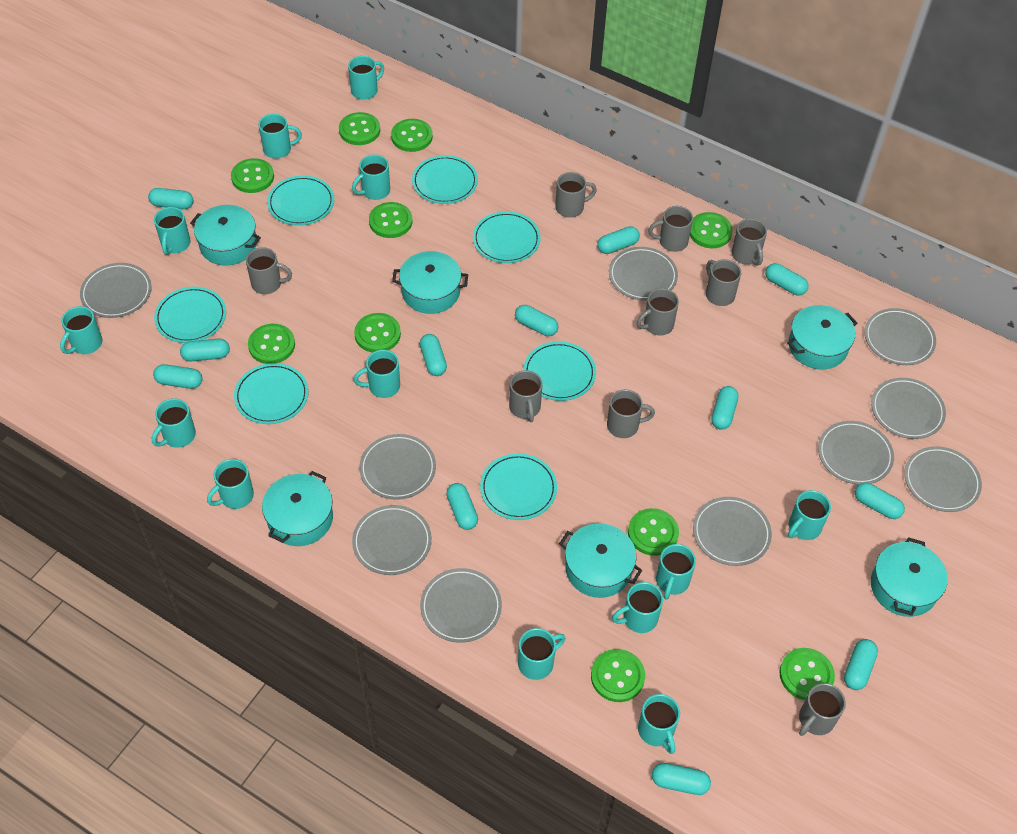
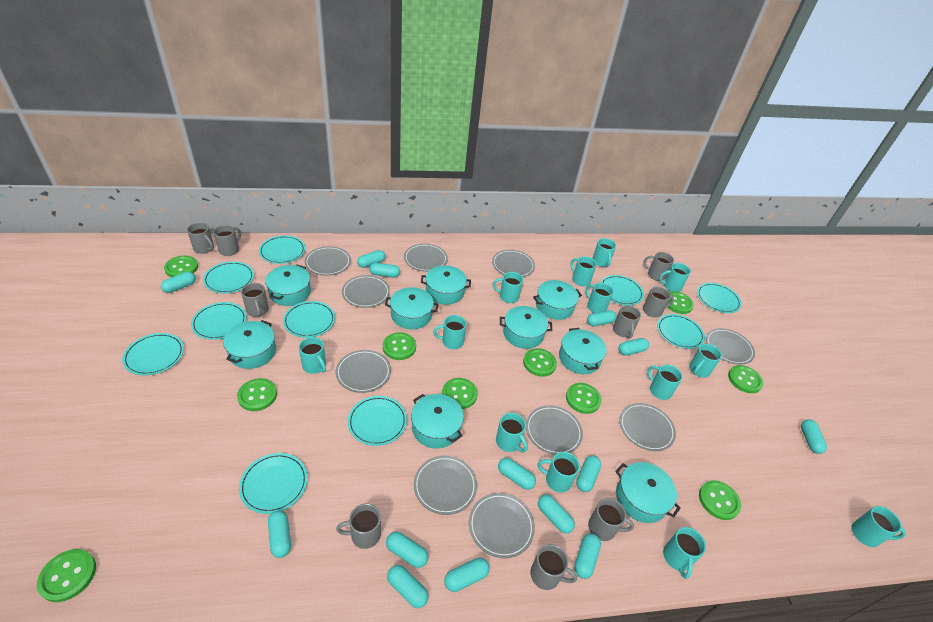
turquoise capsule: [148,188,193,209] [153,364,203,389] [180,339,230,362] [420,334,447,376] [446,483,478,530] [515,305,558,336] [597,226,640,254] [652,763,711,795] [711,386,738,430] [765,263,809,296] [844,639,878,690] [855,482,905,519] = 12 -> [161,272,196,293] [268,510,291,558] [357,250,385,268] [369,263,400,278] [386,532,429,568] [387,565,429,608] [444,558,490,592] [498,458,536,490] [538,495,575,534] [574,533,601,579] [576,455,601,492] [587,310,617,326] [618,338,649,356] [801,419,827,454] = 14
turquoise plate: [154,287,226,343] [234,363,308,424] [267,176,334,226] [412,155,478,204] [473,211,541,263] [480,453,557,520] [523,341,596,401] = 7 -> [122,333,184,376] [191,302,247,340] [203,261,254,294] [239,453,308,514] [259,235,305,264] [283,301,335,338] [348,396,407,446] [600,275,644,305] [657,314,705,349] [697,283,742,313] = 10
turquoise pot: [190,205,261,266] [262,471,333,546] [392,251,468,314] [559,523,642,598] [787,305,857,370] [871,537,948,617] = 6 -> [223,320,276,369] [265,265,311,306] [385,287,439,329] [411,394,464,449] [421,265,471,305] [500,306,552,349] [533,280,582,320] [559,328,607,374] [615,462,681,523] = 9

